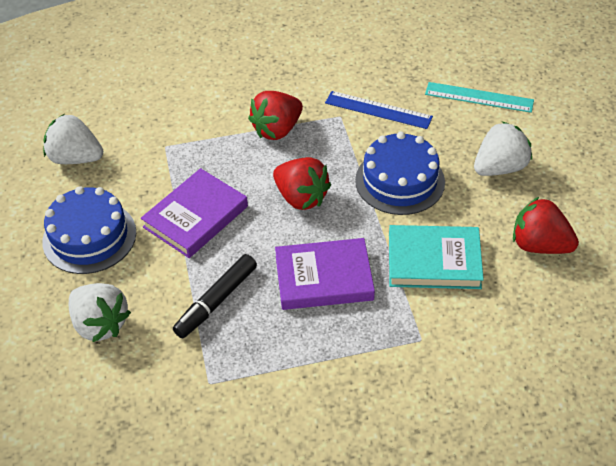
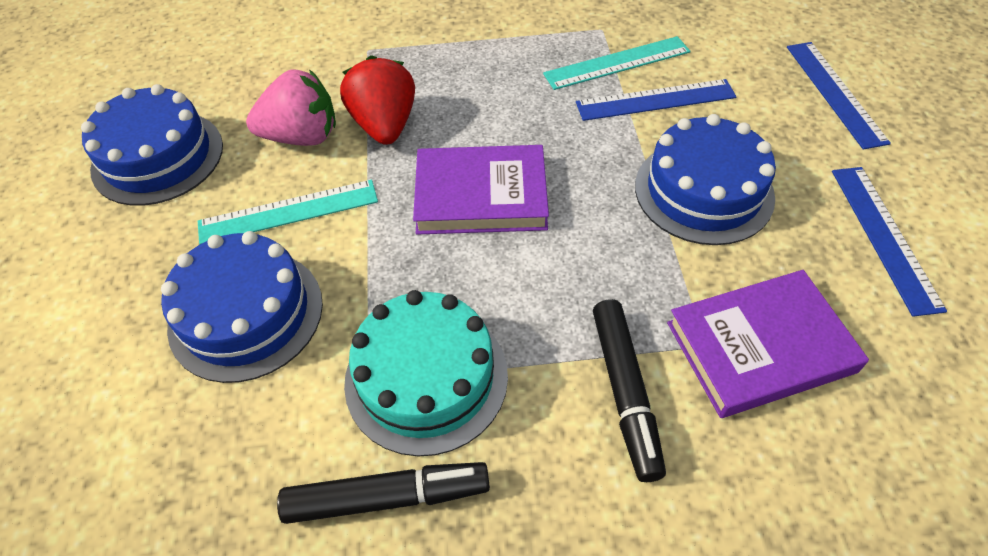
black marker: [173,254,257,338] = 1 -> [277,462,490,524] [593,299,666,482] = 2
blue cake: [42,186,136,274] [355,132,445,215] = 2 -> [81,84,223,206] [161,231,323,383] [635,114,776,245] = 3
blue ruler: [325,91,433,129] = 1 -> [576,79,736,121] [787,42,891,150] [832,167,947,317] = 3
pink strawberry: none = 0 -> [246,69,336,146] = 1
red strawberry: [248,91,303,140] [273,157,331,210] [513,197,579,254] = 3 -> [340,55,415,145] = 1
turquoise book: [389,225,484,289] = 1 -> none = 0
turquoise cake: none = 0 -> [344,290,508,456] = 1
turquoise ruler: [425,82,534,113] = 1 -> [198,180,378,244] [543,36,691,90] = 2
white strawberry: [43,114,103,164] [69,283,131,342] [474,122,532,176] = 3 -> none = 0

